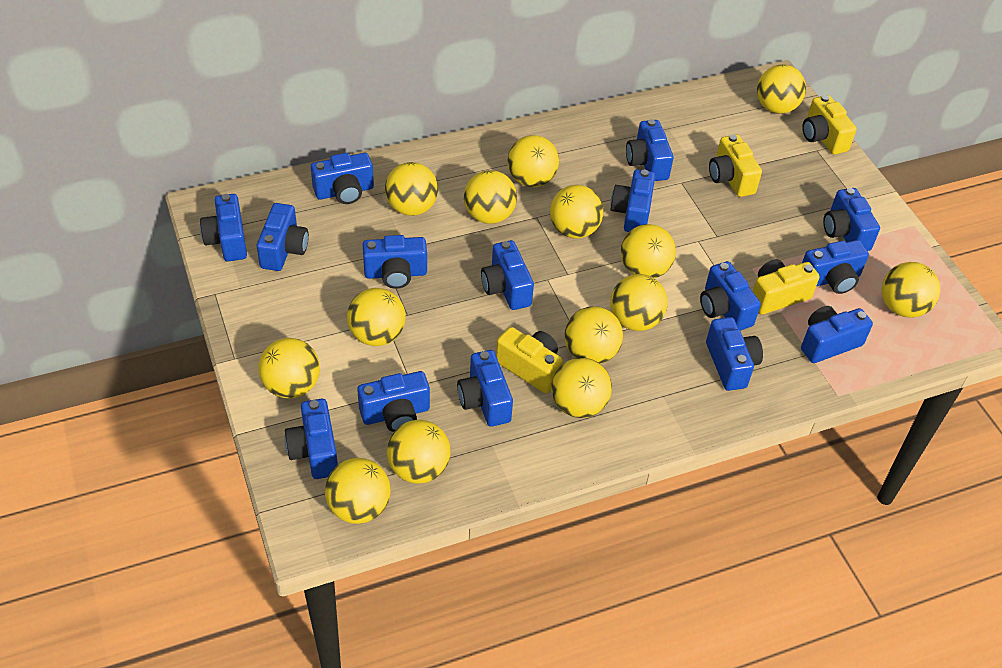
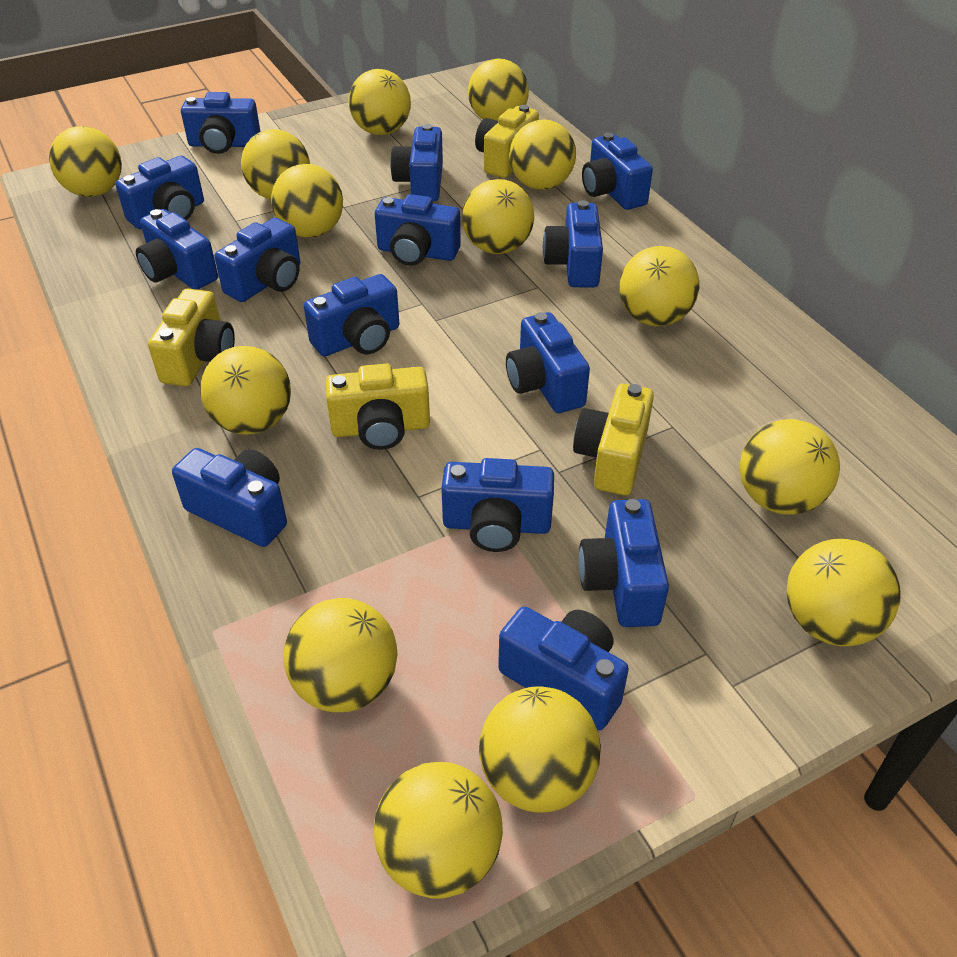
blue camera: [200,194,247,261] [257,203,309,271] [284,399,338,479] [311,153,374,204] [357,371,430,432] [362,235,427,289] [457,350,513,427] [481,240,534,310] [610,169,655,232] [626,119,674,181] [700,261,761,331] [706,317,763,391] [801,306,873,363] [802,240,869,294] [823,188,880,251] = 15 -> [115,156,204,229] [136,209,218,290] [172,448,287,547] [181,92,261,154] [214,218,300,302] [304,274,399,357] [375,194,461,266] [390,124,443,201] [441,458,554,552] [498,607,629,730] [506,312,590,413] [543,200,603,287] [578,499,669,627] [582,133,653,210] = 14

